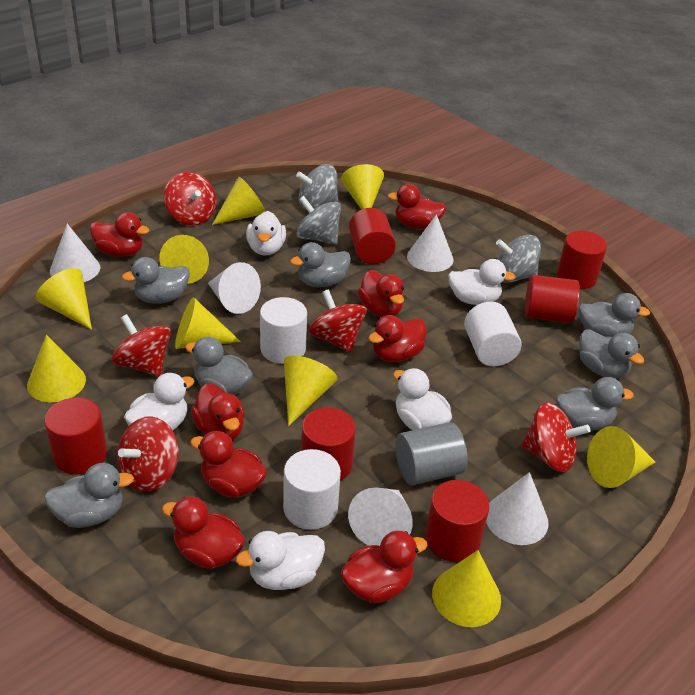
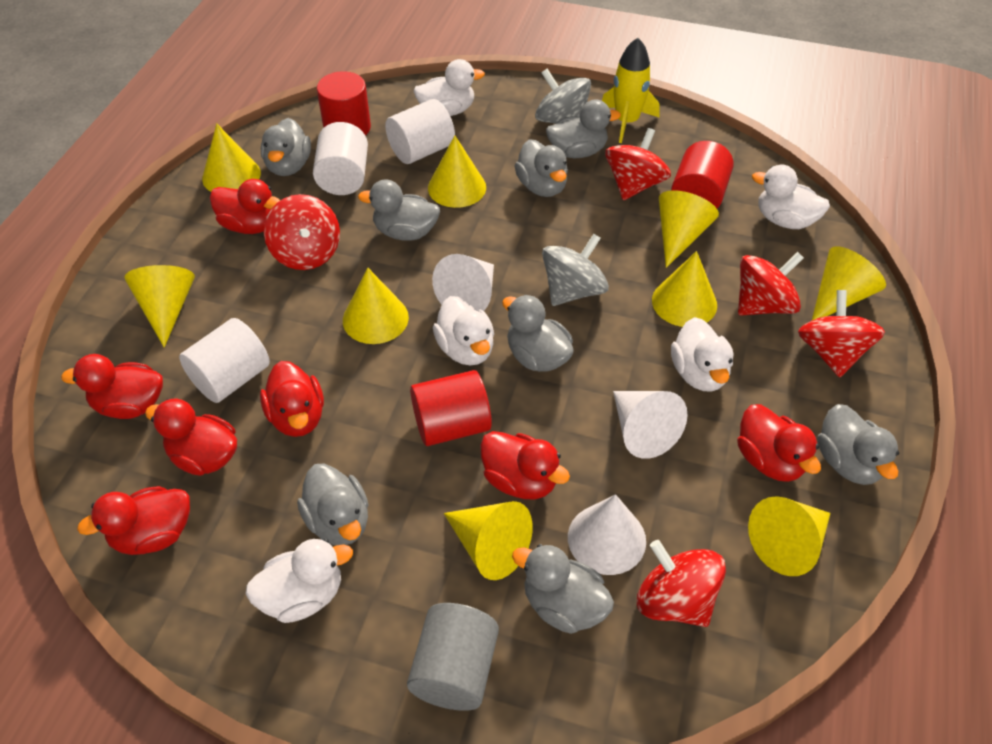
grey duck: [44,463,134,528] [122,257,190,304] [185,337,253,395] [290,242,351,287] [556,377,634,431] [579,293,650,337] [579,329,644,378] = 7 -> [261,118,311,176] [297,463,368,545] [358,179,440,241] [502,295,574,372] [512,544,614,634] [515,139,568,197] [546,99,621,158] [818,404,899,485] = 8
grey spinning top: [296,164,338,210] [296,196,341,244] [496,235,541,283] = 3 -> [535,69,591,124] [542,234,609,306] = 2
red cylinder: [44,397,107,474] [301,407,356,481] [349,208,396,264] [425,480,490,562] [525,275,580,323] [557,231,607,289] = 6 -> [317,71,371,136] [410,370,492,446] [671,141,734,208] = 3
red duck: [90,212,149,257] [162,497,245,569] [190,431,267,497] [191,383,245,440] [341,531,428,603] [358,270,404,317] [368,315,426,362] [388,184,446,229] = 8 -> [61,354,163,419] [77,486,190,555] [145,399,237,476] [210,179,280,234] [260,361,324,437] [480,431,570,499] [737,404,821,482] = 7
white cone: [50,224,100,282] [208,262,261,314] [348,487,413,546] [407,214,454,272] [486,472,549,545] = 5 -> [432,254,494,311] [568,494,646,575] [613,391,688,459] = 3
yellow rocket: none = 0 -> [602,38,660,143] = 1

